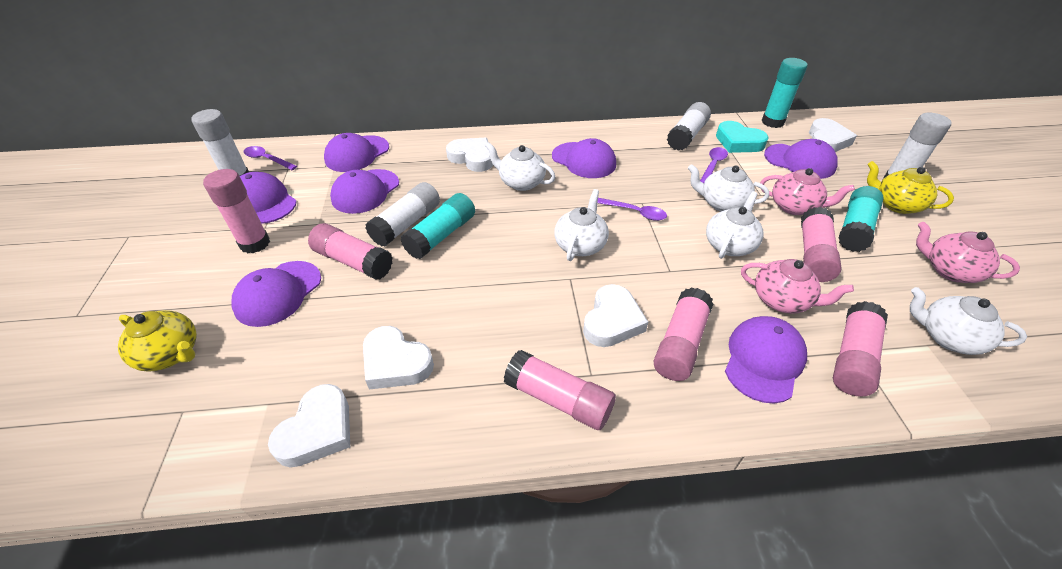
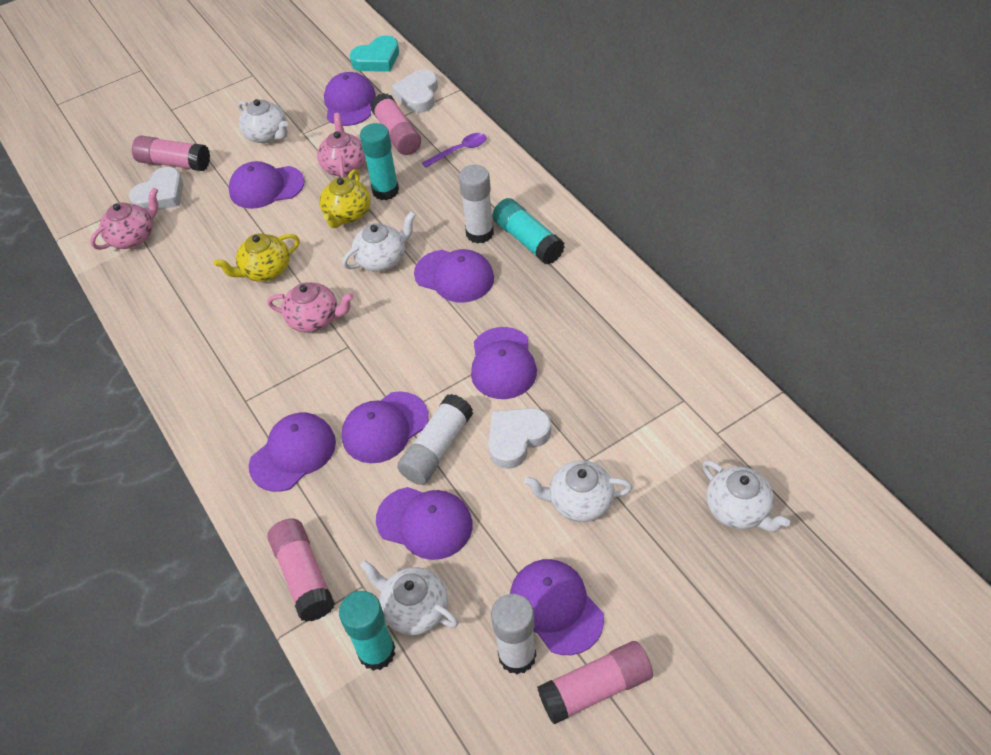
pink glue stick: [203,169,270,254] [308,223,393,280] [504,350,616,430] [653,287,713,381] [801,207,842,282] [833,301,888,397] = 6 -> [132,136,210,171] [268,519,335,622] [370,93,421,155] [537,641,653,724] = 4
purple cap: [231,261,321,327] [240,172,297,224] [324,133,389,172] [330,169,399,214] [552,138,616,178] [725,316,807,403] [764,139,838,179] = 7 -> [228,161,305,209] [249,413,336,492] [324,72,376,126] [342,391,429,463] [376,487,473,560] [414,249,494,302] [471,327,537,399] [510,559,604,655] = 8
purple spoon: [243,146,297,170] [598,198,667,221] [700,147,728,183] = 3 -> [422,133,487,168] = 1
white glue stick: [191,109,249,176] [365,182,440,246] [667,102,711,151] [883,113,952,179] = 4 -> [397,394,473,485] [459,165,494,244] [491,594,536,674] = 3
white heart: [268,384,350,468] [363,326,434,390] [446,138,493,172] [583,284,648,347] [809,118,857,152] = 5 -> [129,167,183,210] [392,69,438,113] [488,408,551,469] = 3

